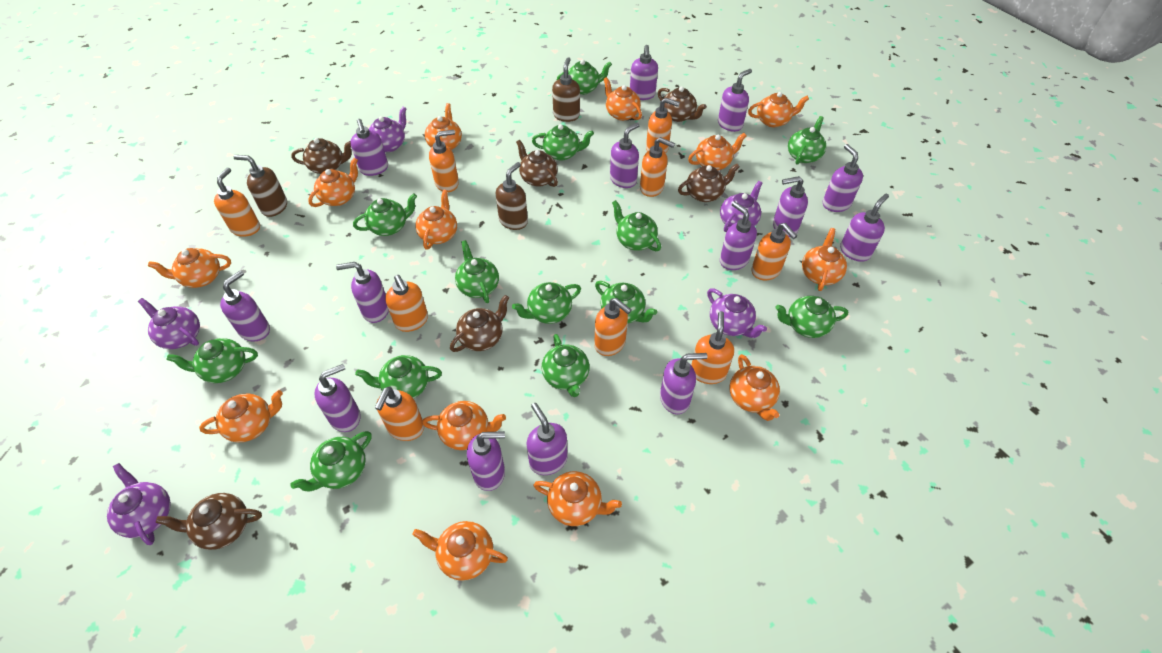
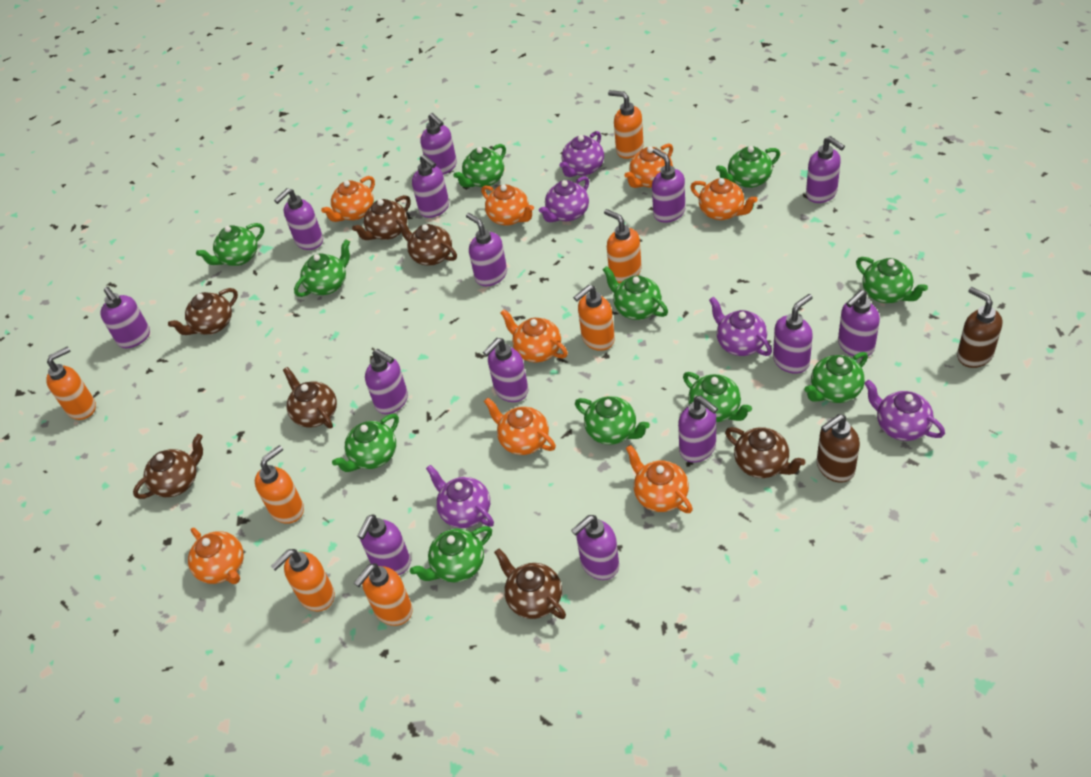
brown soap dispenser: [233,155,287,217] [496,162,528,230] [552,57,580,122] = 3 -> [817,414,860,483] [957,287,1002,368] = 2
brown teapot: [156,493,262,550] [291,138,352,174] [450,295,509,352] [516,140,558,187] [658,86,707,122] [678,164,740,202] = 6 -> [133,434,203,499] [168,288,238,335] [283,367,337,428] [352,195,411,240] [396,218,457,266] [494,549,566,619] [725,427,805,478] = 7
green teapot: [167,338,258,383] [290,431,372,492] [353,193,417,236] [355,355,442,399] [455,240,499,303] [512,282,581,324] [532,124,594,160] [541,334,590,397] [556,60,612,95] [595,281,657,324] [612,200,661,251] [775,296,848,338] [788,116,826,165] = 13 -> [196,223,264,266] [294,239,350,297] [332,414,399,472] [410,526,492,582] [454,144,506,188] [575,396,650,445] [603,266,668,320] [683,372,752,422] [716,146,780,188] [804,352,868,403] [856,257,928,303] = 11
orange soap dispenser: [214,168,260,237] [375,387,424,441] [385,275,428,332] [429,130,459,192] [594,298,631,356] [640,137,675,197] [646,98,680,153] [691,311,734,384] [752,223,797,280] = 9 -> [46,346,96,420] [255,445,304,524] [271,549,335,611] [354,563,413,626] [573,285,615,351] [604,209,642,283] [608,90,644,159] = 7
orange teapot: [148,248,231,288] [199,390,283,442] [308,158,358,207] [412,521,508,581] [416,189,457,250] [422,401,506,450] [425,103,462,150] [533,471,622,526] [603,77,642,121] [688,133,747,170] [729,354,780,421] [748,92,809,127] [802,228,847,291] = 13 -> [188,528,244,584] [321,176,375,222] [481,185,534,226] [484,398,556,455] [500,309,568,362] [625,143,673,188] [626,445,693,513] [690,178,758,220] = 8

